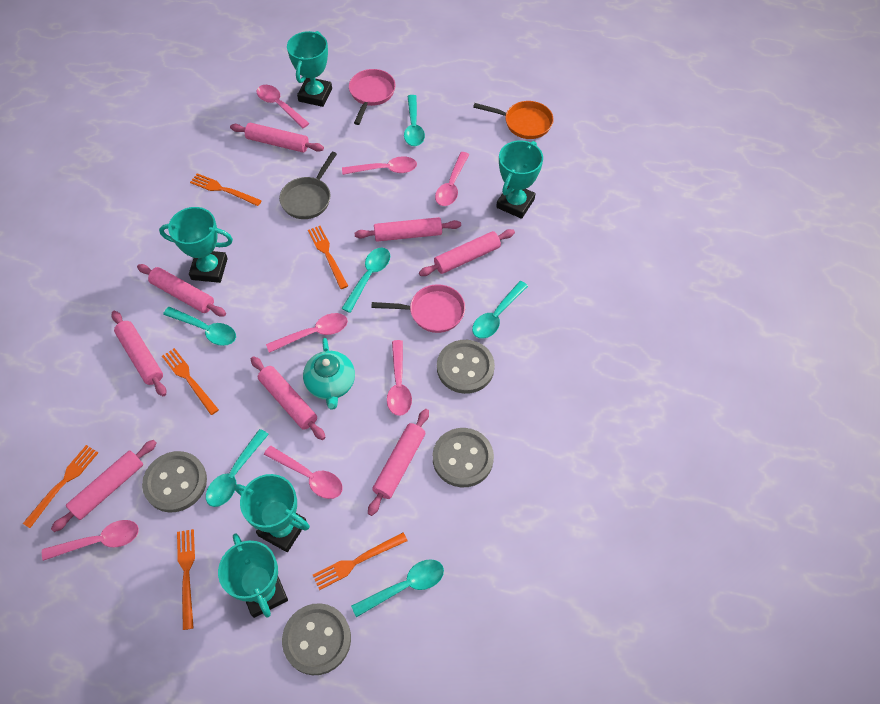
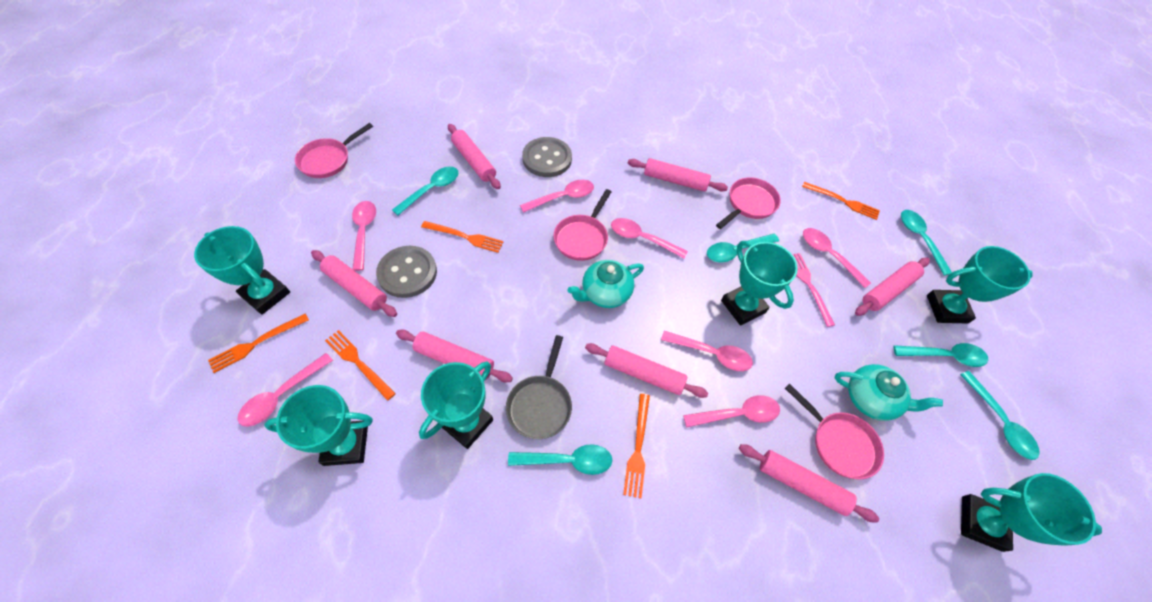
grey button: [142,451,207,512] [282,603,351,675] [433,428,494,487] [437,340,495,394] = 4 -> [376,246,437,298] [522,137,572,177] = 2
orange fork: [23,445,98,528] [162,348,219,415] [177,529,195,630] [190,173,262,206] [308,226,348,289] [313,533,408,590] = 6 -> [208,314,309,373] [325,330,396,401] [421,221,503,253] [623,394,650,498] [802,182,880,220] = 5
orange pan: [473,101,554,139] = 1 -> none = 0
pink fork: none = 0 -> [792,253,835,327] = 1
pink pan: [349,69,395,125] [371,284,465,333] = 2 -> [295,123,373,178] [553,189,611,261] [716,177,781,229] [785,384,884,479] = 4
pink rolling pin: [51,440,157,532] [112,311,166,396] [137,264,226,317] [230,123,324,153] [251,356,326,440] [354,217,461,242] [368,409,429,516] [419,229,515,276] = 8 -> [311,250,397,317] [396,330,513,382] [448,124,501,189] [585,343,708,398] [628,158,728,192] [739,444,879,523] [855,258,930,316] = 7
turquoise teapot: [303,338,355,410] = 1 -> [567,260,644,308] [835,364,943,421] = 2
turquoise trophy: [159,207,233,283] [218,533,288,618] [234,474,310,552] [287,31,332,107] [496,140,543,219] = 5 -> [194,226,290,315] [264,385,373,466] [419,362,493,449] [721,241,798,325] [927,246,1033,323] [961,473,1102,552] = 6

